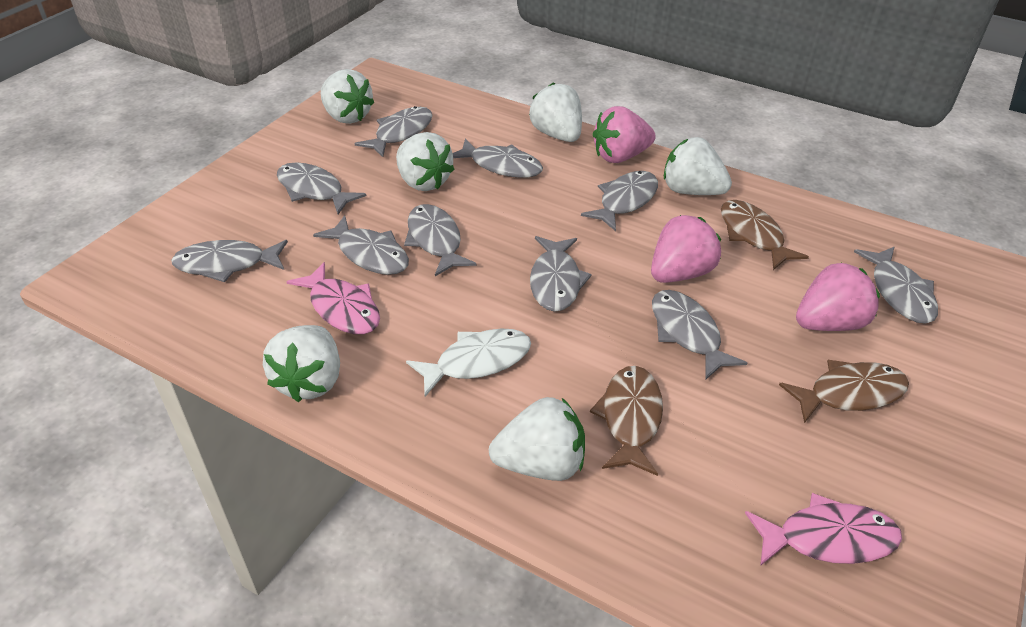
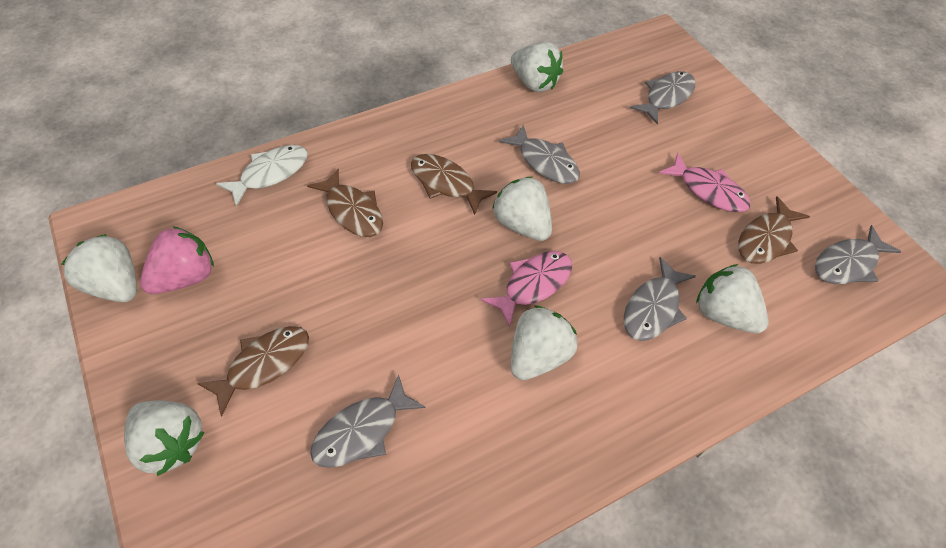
brown fish: [590,366,663,476] [721,200,809,270] [779,360,909,423] = 3 -> [197,326,309,417] [307,169,383,237] [411,154,497,215] [738,196,810,264] = 4
grey fish: [171,240,288,282] [277,162,367,214] [313,215,409,275] [355,106,432,157] [404,204,477,276] [453,138,543,178] [530,236,592,312] [581,171,658,231] [652,290,747,379] [854,247,938,324] = 10 -> [310,374,426,468] [499,125,580,184] [624,257,696,341] [630,71,696,124] [815,225,902,284] = 5
pink strawberry: [593,106,656,163] [651,215,721,283] [796,263,880,331] = 3 -> [140,226,214,294] = 1

